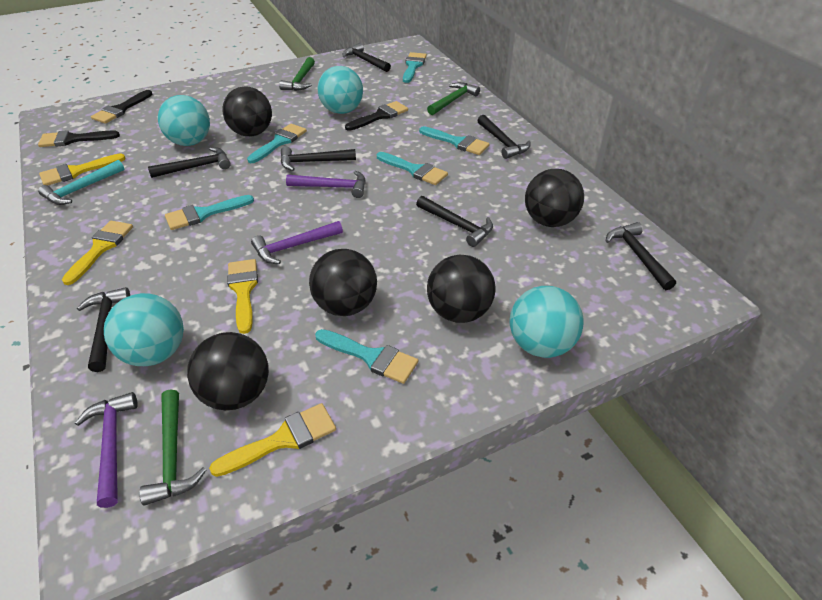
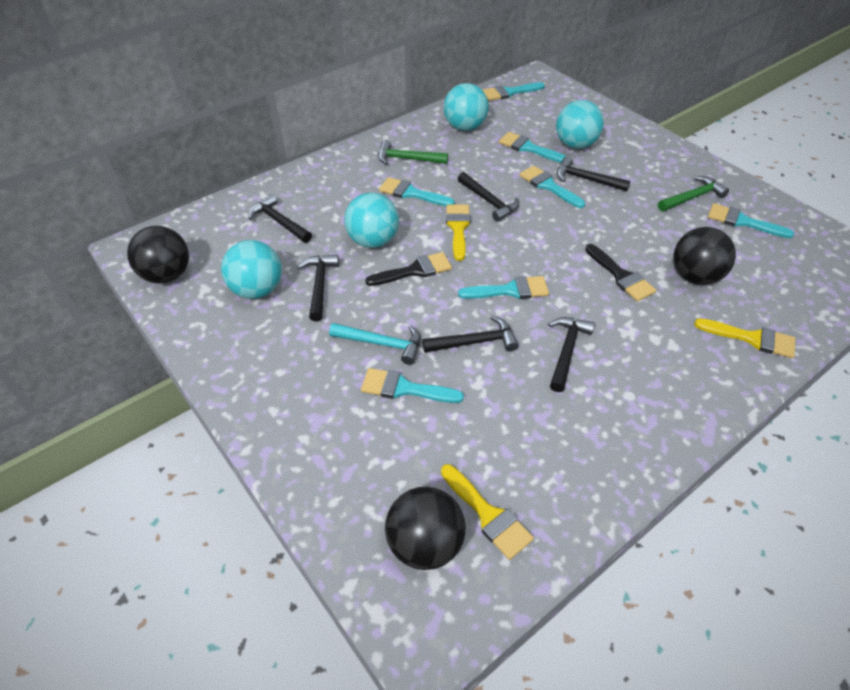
black ball: [187,332,269,410] [223,86,272,136] [309,249,377,316] [427,254,496,323] [525,169,584,227] = 5 -> [127,226,189,284] [385,486,466,570] [673,227,736,285] = 3
black brush: [38,130,120,147] [91,90,153,124] [345,101,408,131] = 3 -> [365,252,452,286] [585,244,656,302] = 2
black hammer: [77,287,130,372] [148,147,231,178] [281,146,356,171] [343,43,391,72] [416,196,493,247] [477,115,531,159] [606,222,676,290] = 7 -> [248,194,312,243] [298,254,339,322] [422,316,518,353] [458,172,519,222] [548,317,595,392] [557,156,630,191] = 6
green hammer: [139,389,206,506] [279,57,315,91] [427,82,480,115] = 3 -> [378,140,448,165] [658,176,729,211] = 2
purple hammer: [75,392,138,508] [251,221,343,264] [286,170,366,198] = 3 -> none = 0
turquoise brush: [165,195,254,230] [247,124,307,163] [315,329,418,384] [377,152,448,185] [403,52,427,83] [419,126,489,155] = 6 -> [361,368,464,403] [379,177,455,206] [458,276,549,299] [483,82,545,101] [499,132,567,163] [519,166,585,208] [708,203,794,238] = 7
yellow brush: [39,153,126,185] [62,221,133,285] [209,403,336,477] [227,259,258,334] = 4 -> [441,464,534,560] [446,204,470,261] [694,318,795,358] = 3

